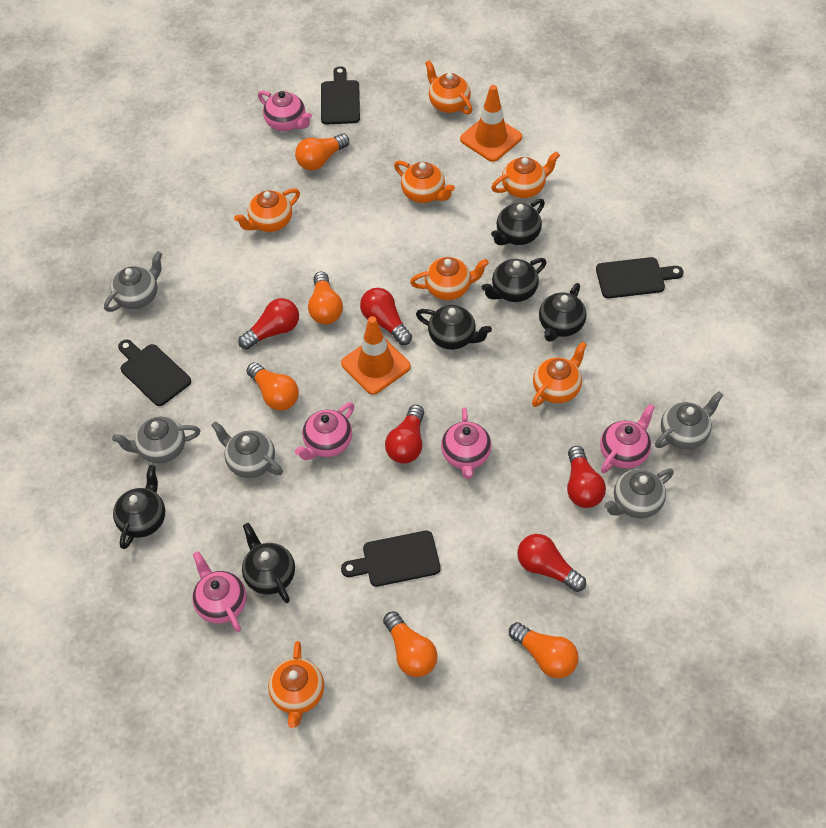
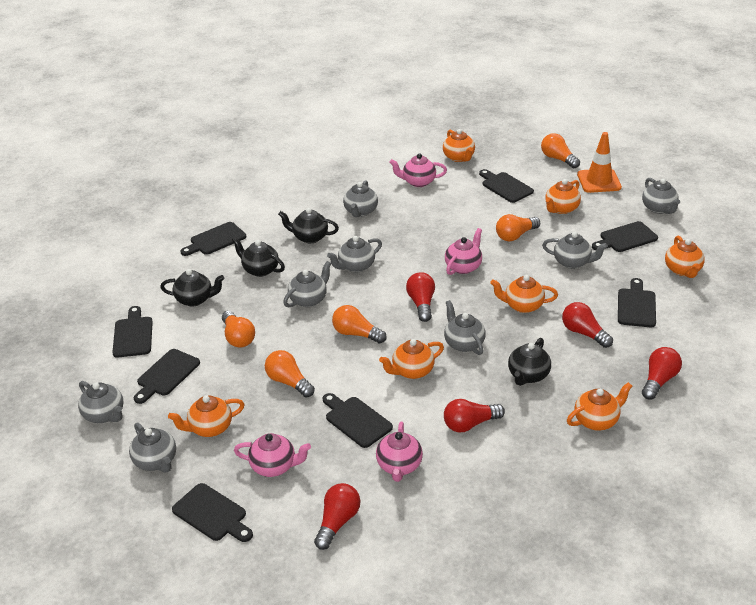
black cutting board: [118,340,191,406] [321,66,360,124] [341,531,441,587] [596,257,684,298] = 4 -> [112,306,153,358] [134,349,200,404] [172,483,253,542] [180,222,246,256] [323,393,393,448] [479,169,534,203] [592,221,658,252] [618,278,656,327] = 8
black teapot: [113,465,165,549] [242,523,295,603] [416,305,492,350] [482,258,547,302] [491,199,545,245] [539,283,587,342] = 6 -> [160,269,224,306] [232,237,285,277] [278,208,339,243] [508,338,551,386] = 4
grey teapot: [104,251,162,312] [112,416,200,464] [211,421,283,478] [604,469,674,519] [655,392,723,449] = 5 -> [78,381,123,423] [129,423,176,472] [283,261,331,307] [327,236,382,272] [343,180,378,217] [444,300,486,355] [542,232,608,269] [642,178,680,214] = 8
orange traffic cone: [341,316,411,395] [460,85,522,162] = 2 -> [577,132,622,193] = 1
pink teapot: [192,551,247,632] [258,90,312,131] [295,402,354,460] [441,407,492,479] [600,404,655,473] = 5 -> [234,433,311,477] [376,422,423,482] [389,153,447,187] [445,228,482,275] = 4

